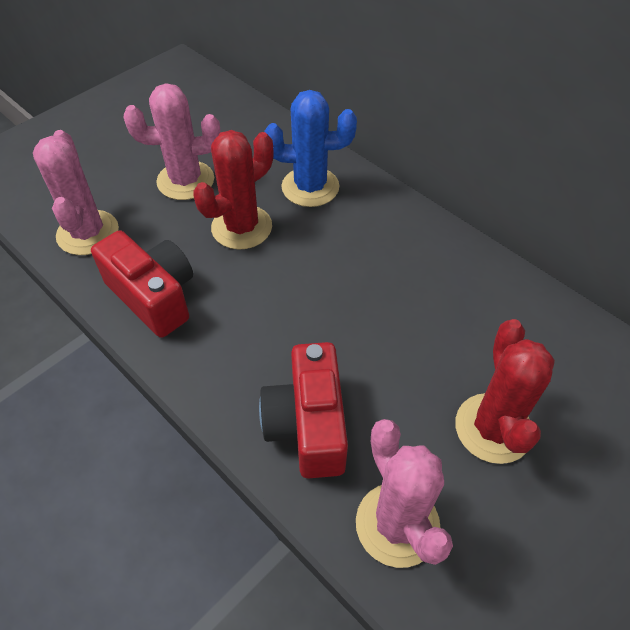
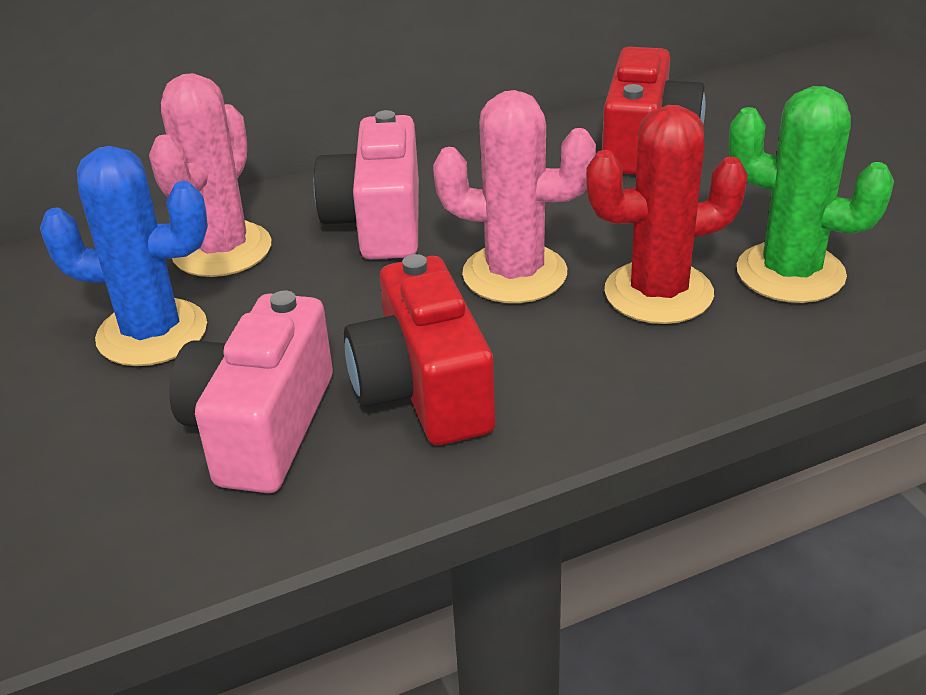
green cactus: none = 0 -> [729,86,894,303] = 1
pink cactus: [33,130,119,255] [124,83,220,200] [356,419,453,568] = 3 -> [149,73,271,277] [433,90,596,303] = 2
pink camera: none = 0 -> [169,291,333,493] [314,110,419,259] = 2
red cactus: [193,130,273,250] [455,319,555,464] = 2 -> [586,105,748,324] = 1

